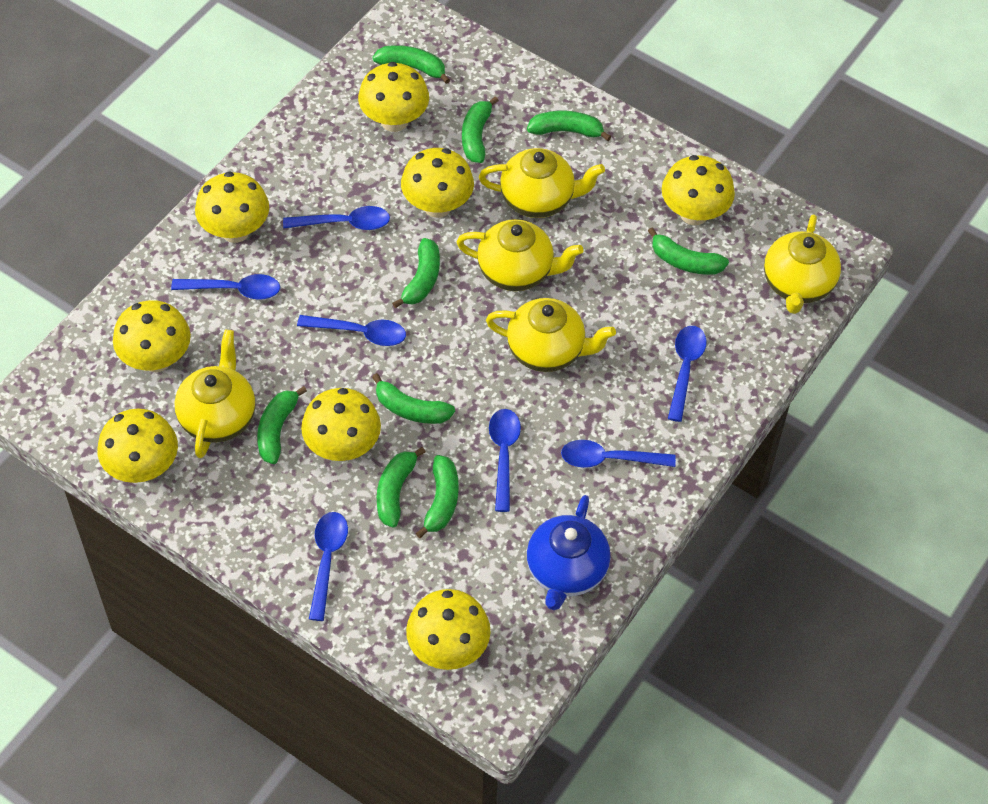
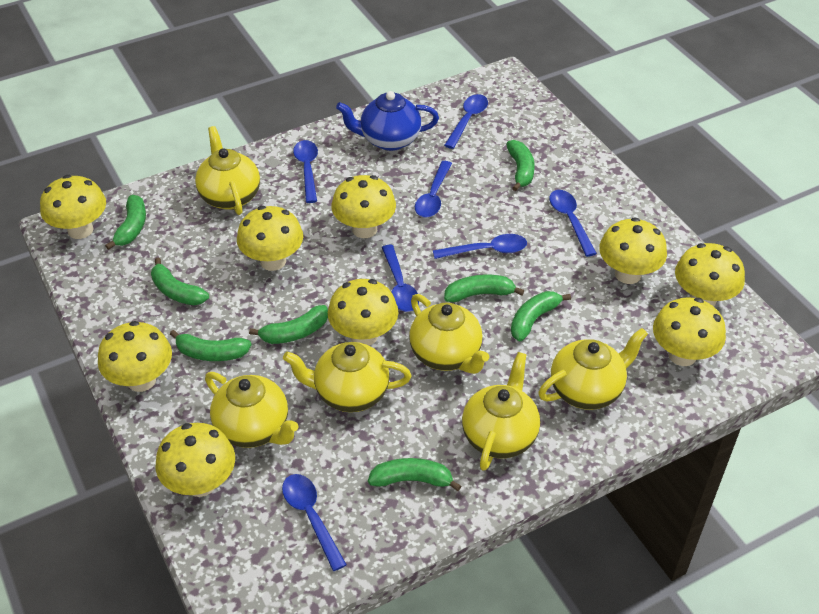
green banana: [257,386,307,464] [372,45,450,84] [372,373,455,424] [377,447,425,527] [392,238,440,308] [416,455,459,538] [462,96,499,163] [527,111,611,141] [648,227,729,275] = 9 -> [105,195,146,250] [151,257,209,305] [170,330,252,361] [249,305,328,344] [368,458,461,491] [444,275,524,302] [506,140,535,191] [511,291,571,342] = 8
yellow mushroom: [97,409,178,483] [113,300,191,372] [195,172,269,243] [301,388,381,461] [358,62,429,132] [401,148,474,218] [406,589,491,670] [662,155,735,225] = 8 -> [40,175,106,239] [98,321,172,392] [156,423,235,497] [237,206,303,271] [328,279,398,346] [332,175,396,238] [599,217,667,284] [653,297,726,366] [675,243,745,306] = 9
yellow teapot: [174,330,256,458] [456,219,584,291] [479,148,605,218] [486,298,616,372] [764,214,841,314] = 5 -> [195,126,260,215] [205,372,299,448] [283,342,411,412] [409,294,489,374] [462,352,540,471] [538,328,648,410] = 6

